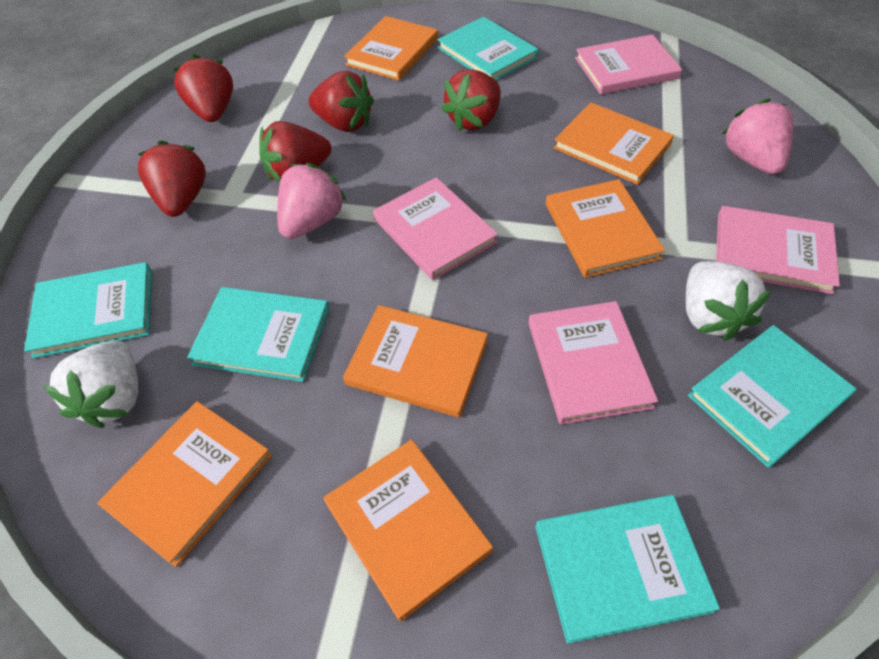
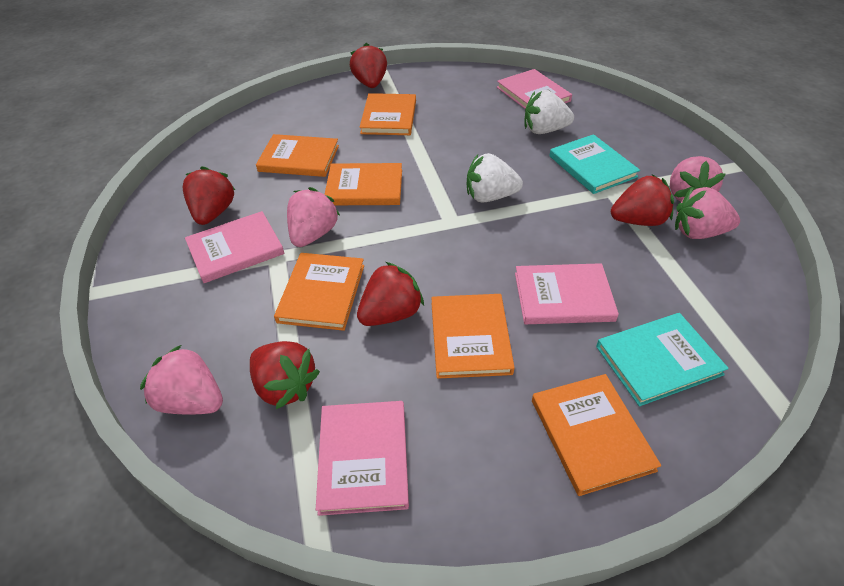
pink strawberry: [277,163,347,239] [722,98,794,174] = 2 -> [140,345,223,414] [287,187,340,247] [670,156,725,202] [675,186,740,239] = 4
turquoise book: [24,262,152,359] [187,287,329,382] [438,17,538,81] [535,495,720,644] [688,325,856,468] = 5 -> [549,134,640,194] [596,313,729,406] = 2

